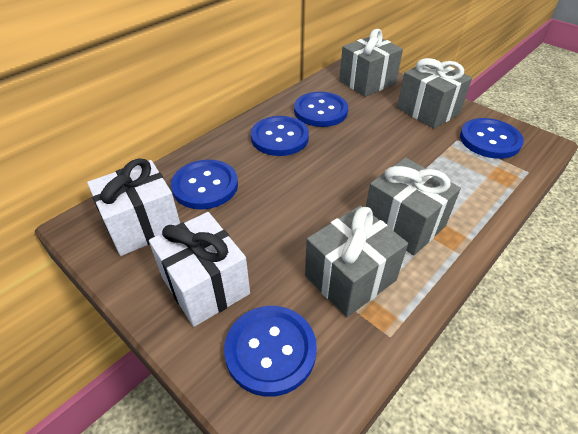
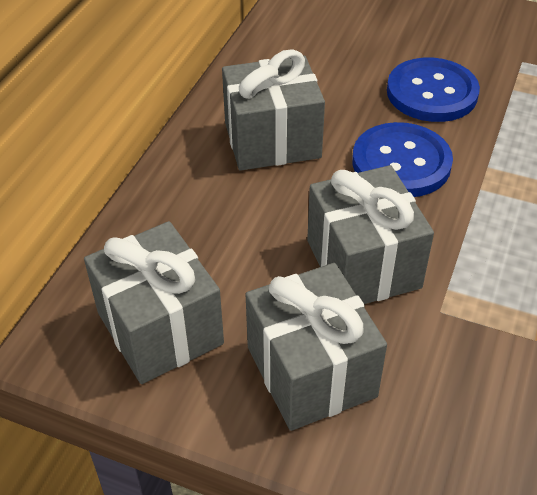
blue button: [171,159,238,209] [224,306,317,397] [251,116,309,156] [294,92,348,127] [460,118,524,159] = 5 -> [352,122,453,197] [387,58,480,122] = 2
white gift: [87,158,180,256] [149,212,250,327] = 2 -> none = 0

